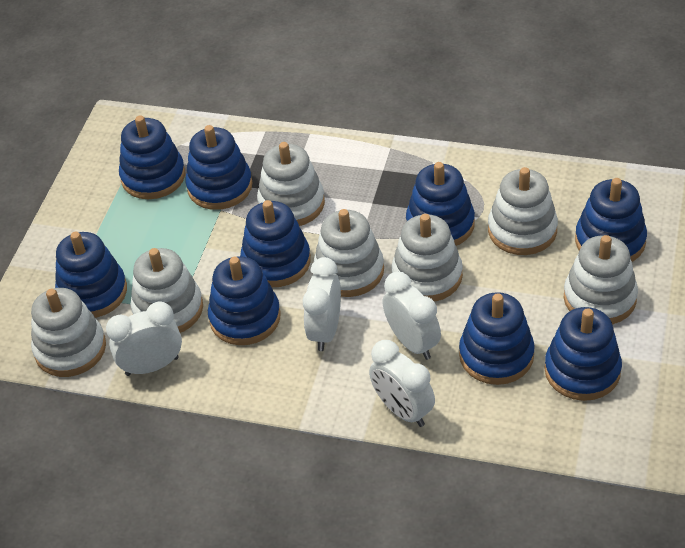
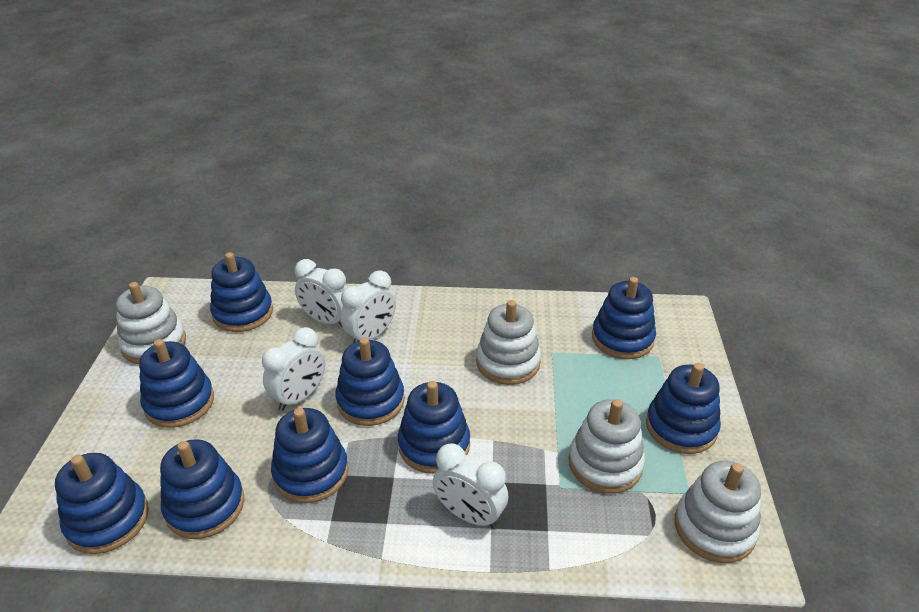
white stacking toy: [31,288,106,377] [131,248,203,333] [257,142,325,226] [314,209,384,297] [391,214,463,302] [488,167,558,255] [564,235,638,325] = 7 -> [116,282,186,364] [476,300,541,385] [569,399,645,494] [675,461,761,563] = 4

